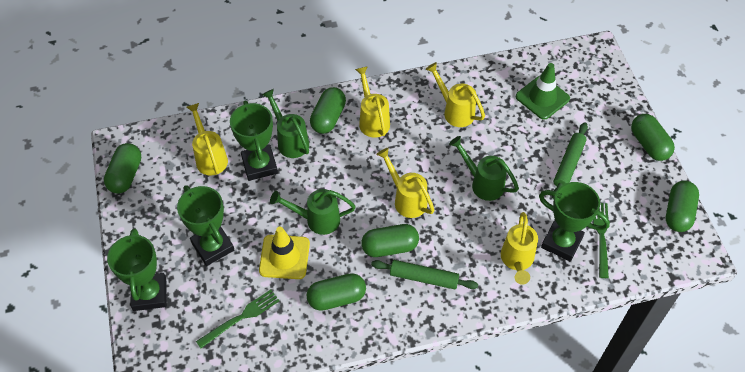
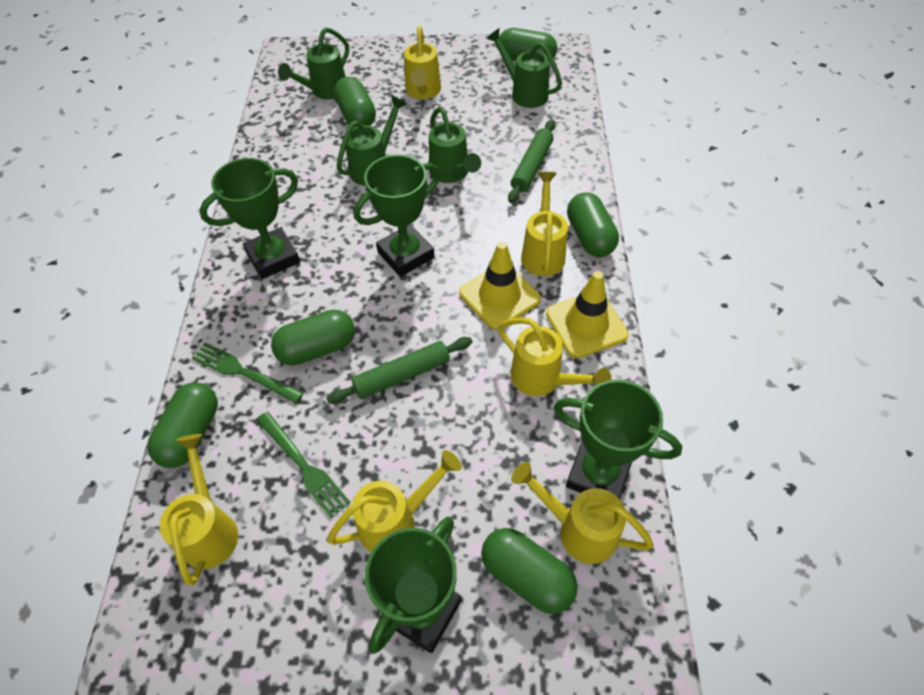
green traffic cone: [516,63,570,120] = 1 -> none = 0
green watering can: [262,89,309,158] [270,189,356,235] [449,136,519,201] = 3 -> [278,27,349,100] [337,96,407,186] [429,107,481,183] [486,28,562,108] = 4
yellow traffic cone: [259,227,310,279] = 1 -> [459,241,541,330] [546,271,629,358] = 2
yellow watering can: [186,103,228,175] [355,66,390,138] [376,148,434,218] [425,62,485,127] [501,212,538,285] = 5 -> [160,434,238,586] [327,450,462,552] [404,26,441,99] [498,317,611,396] [511,462,654,564] [521,172,568,276] = 6

